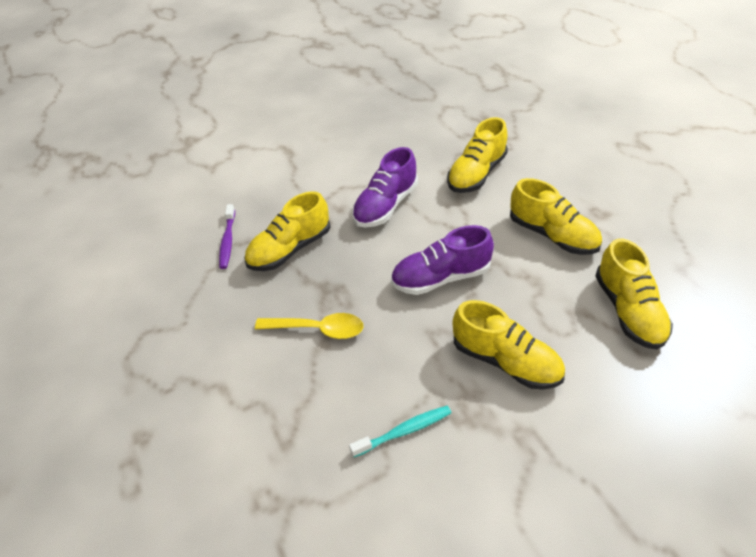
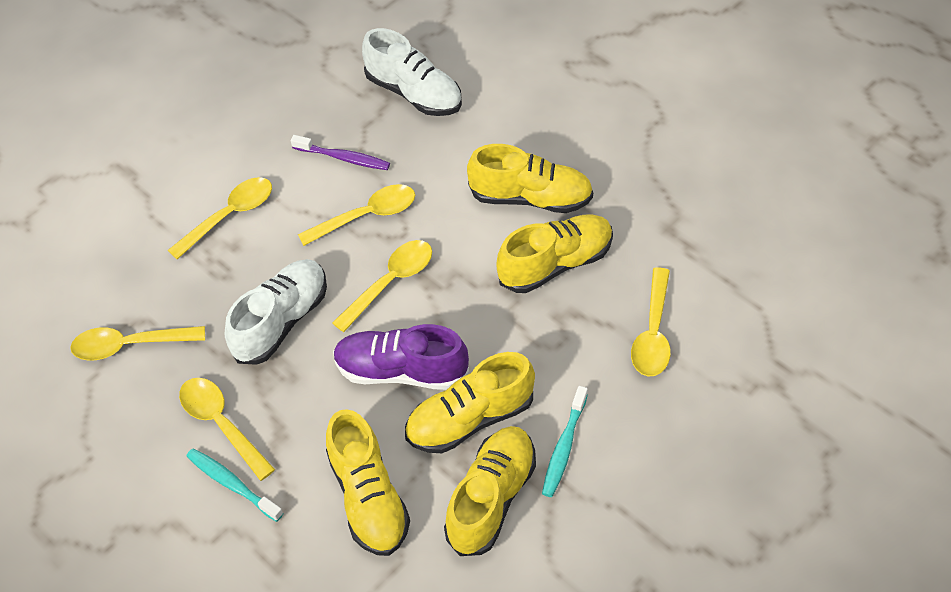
purple shoe: [352,147,418,228] [391,225,494,295] = 2 -> [333,324,469,390] = 1
turquoise toothbrush: [349,406,451,457] = 1 -> [186,448,284,522] [542,386,588,497] = 2
white shoe: none = 0 -> [225,259,327,365] [362,28,462,116] = 2
yellow spoon: [255,313,363,339] = 1 -> [70,326,205,361] [168,177,272,259] [179,378,275,481] [298,184,415,246] [332,240,432,332] [631,267,671,376] = 6

